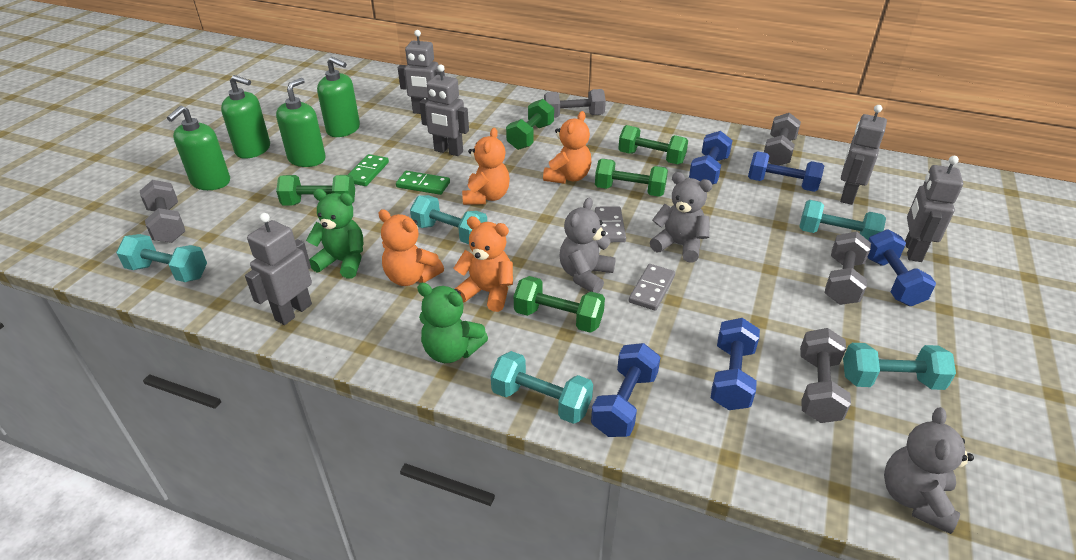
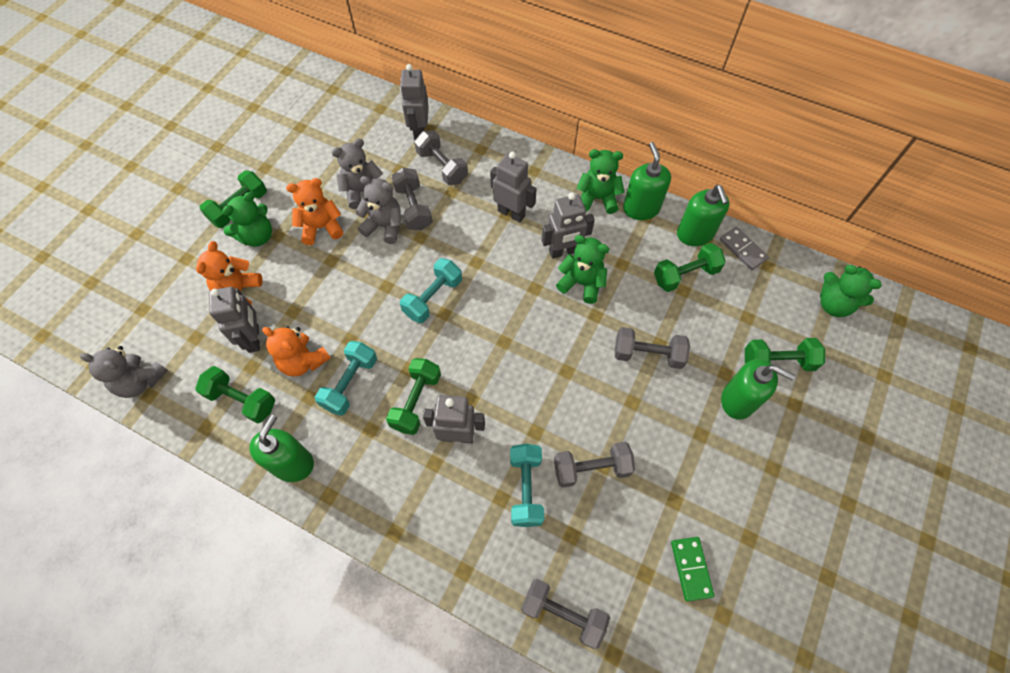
blue dumbbell: [591,343,661,437] [689,131,733,185] [711,318,760,410] [748,151,824,192] [867,229,936,306] = 5 -> none = 0
green domino: [348,154,389,186] [396,171,450,195] = 2 -> [671,537,714,602] = 1
green teddy bear: [306,189,363,278] [417,283,488,363] = 2 -> [222,192,272,247] [556,235,609,304] [576,149,624,214] [820,265,882,317] = 4
grey domino: [595,206,626,242] [629,264,675,311] = 2 -> [720,227,769,270] = 1
orange teddy bear: [379,209,444,286] [453,216,513,312] [462,128,510,205] [543,111,591,184] = 4 -> [196,241,263,305] [262,326,331,376] [286,178,343,245] = 3
turquoise dumbbell: [116,234,207,282] [410,195,487,244] [491,351,593,424] [799,200,886,240] [843,343,956,390] = 5 -> [315,341,377,416] [400,258,462,323] [510,444,544,527] = 3

